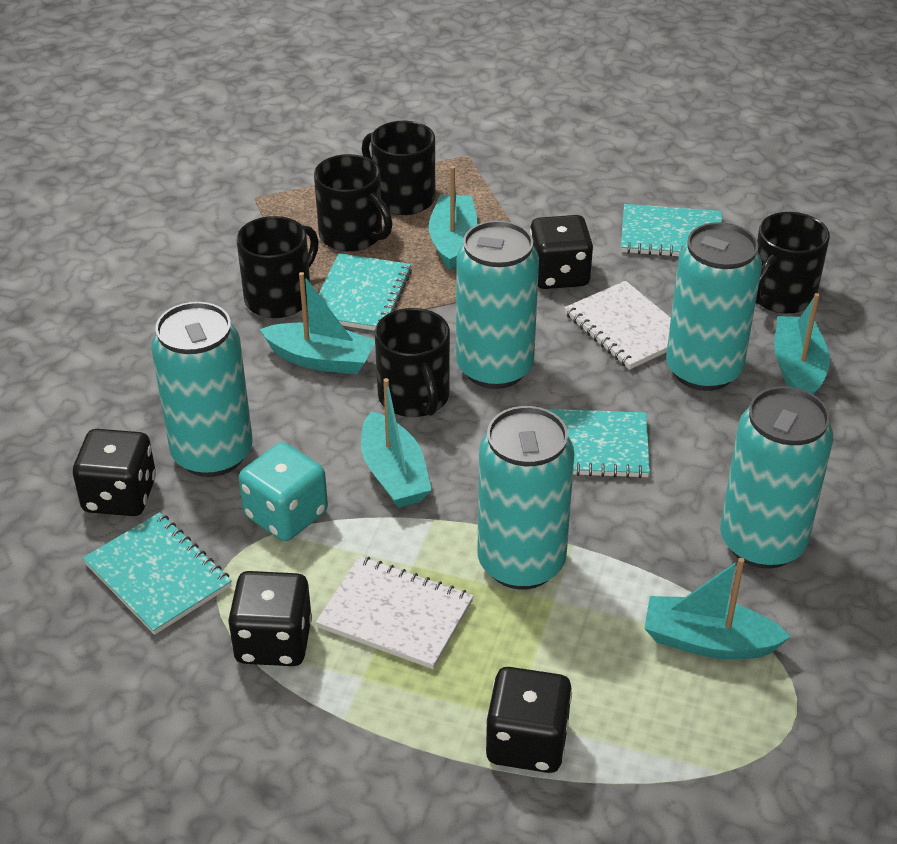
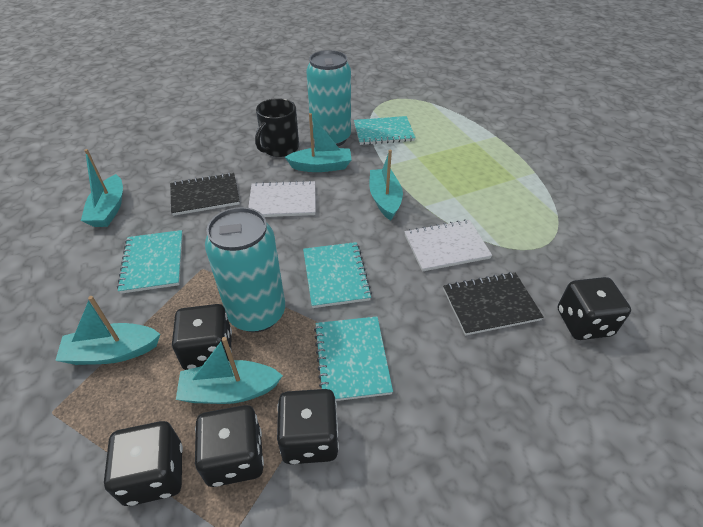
black dice: [73,429,156,516] [228,571,312,666] [485,667,572,773] [530,215,593,289] = 4 -> [104,421,183,506] [172,304,232,370] [195,405,264,487] [277,389,339,464] [558,277,631,340] = 5
black mug: [237,216,319,318] [314,154,393,252] [362,121,435,215] [375,308,450,417] [756,212,830,314] = 5 -> [255,98,299,157] = 1
black notebook: none = 0 -> [170,173,240,216] [443,272,544,335] = 2
turquoise can: [151,302,252,477] [456,220,539,389] [477,406,574,589] [666,222,762,391] [720,386,833,569] = 5 -> [205,207,285,332] [306,50,351,146] = 2
turquoise dice: [239,442,328,541] = 1 -> none = 0

